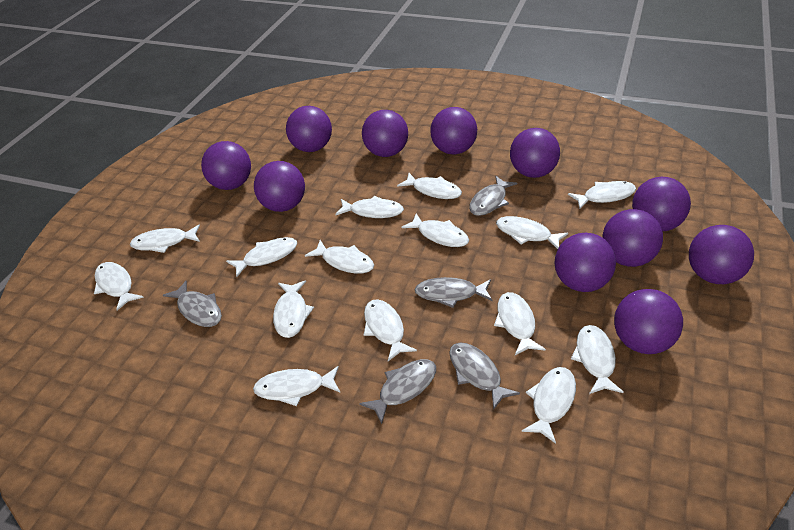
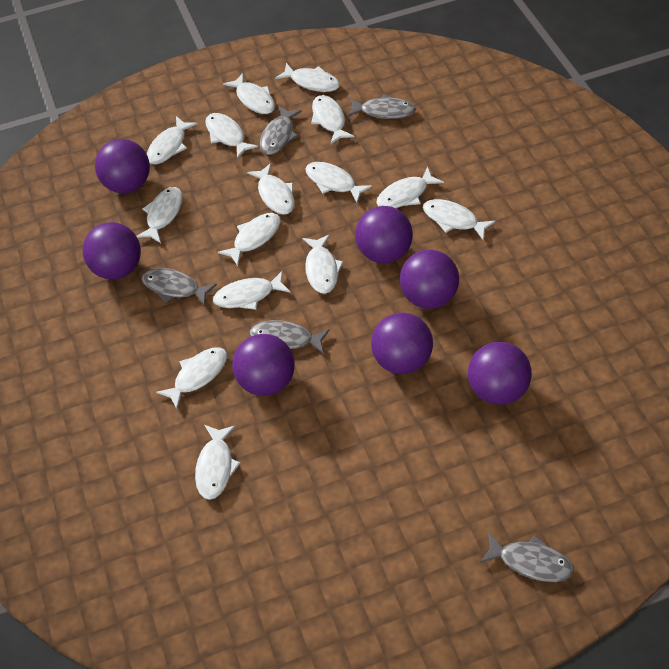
purple ball: [201,141,251,190] [254,161,305,212] [286,106,332,152] [362,110,408,157] [430,107,477,155] [510,128,560,178] [555,233,616,292] [603,209,663,267] [614,289,683,354] [632,177,691,231] [689,225,754,284] = 11 -> [83,222,141,280] [95,139,150,193] [232,334,295,396] [355,206,413,263] [371,313,433,374] [400,249,459,309] [468,342,532,405] = 7

